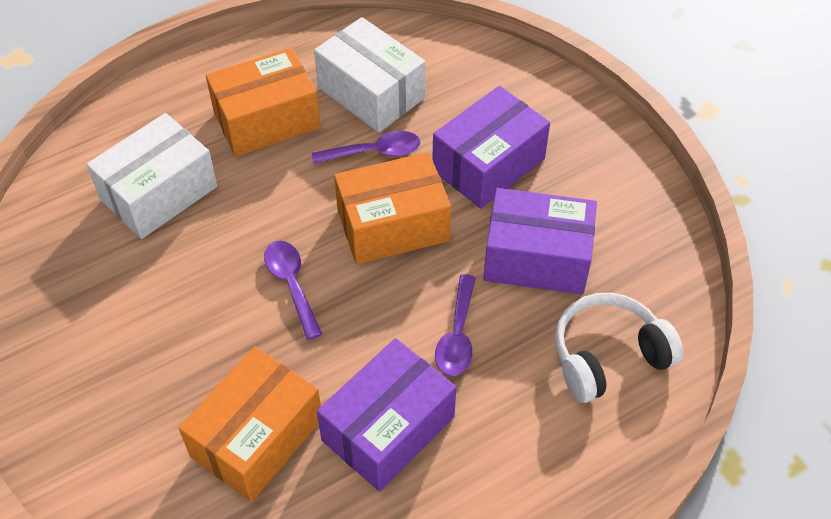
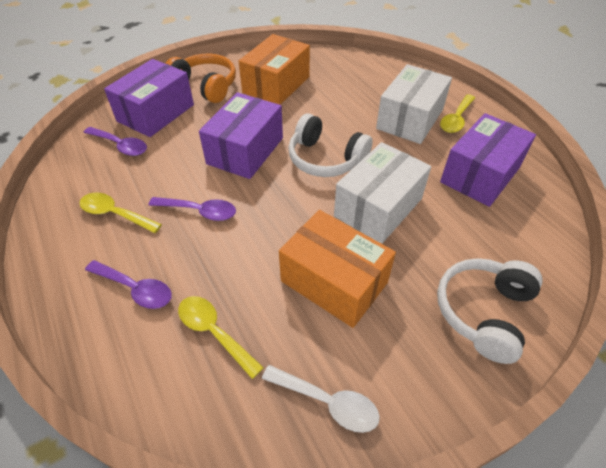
orange box: [179,347,321,502] [206,48,321,157] [334,152,451,264] = 3 -> [239,34,310,105] [279,210,396,328] = 2
orange headphones: none = 0 -> [165,54,236,103] = 1
white headphones: [555,293,684,403] = 1 -> [288,113,373,177] [437,258,543,364] = 2
white spoon: none = 0 -> [262,365,380,433] = 1
yellow spoon: none = 0 -> [79,192,162,233] [178,296,264,379] [440,94,475,133] = 3

